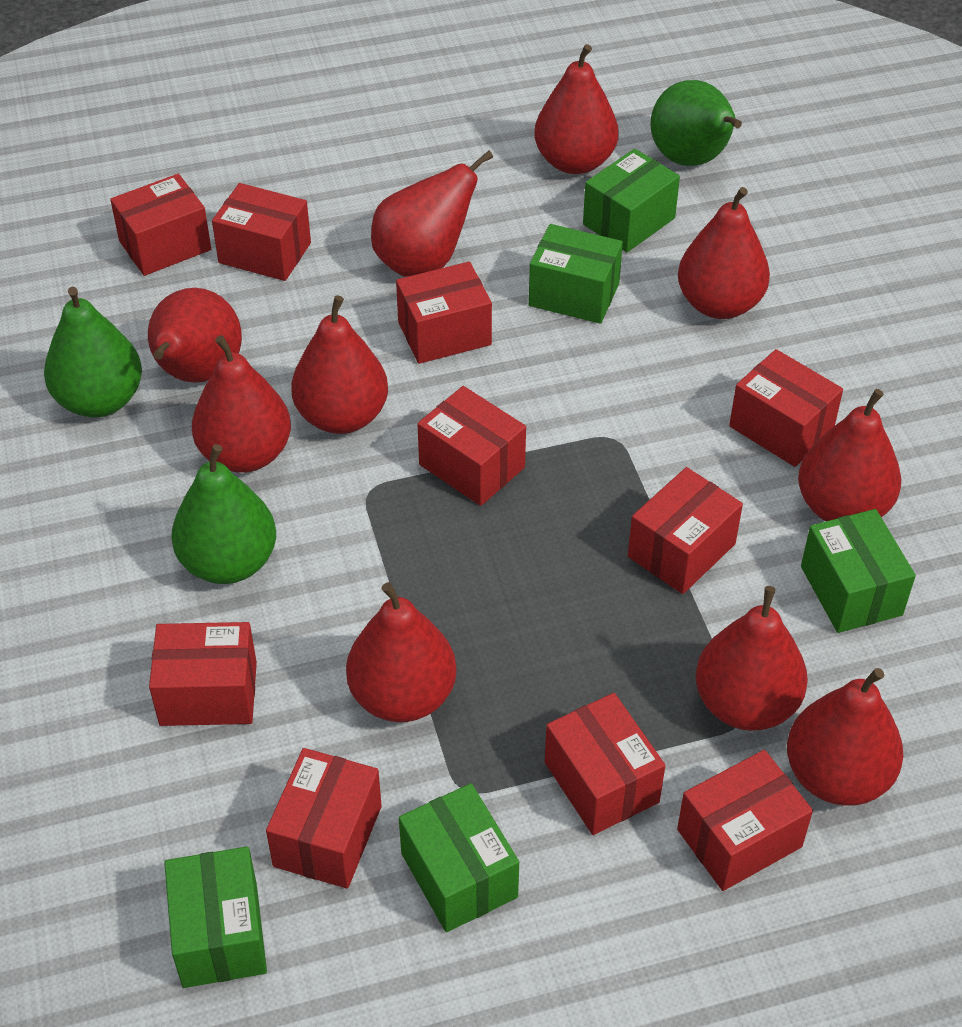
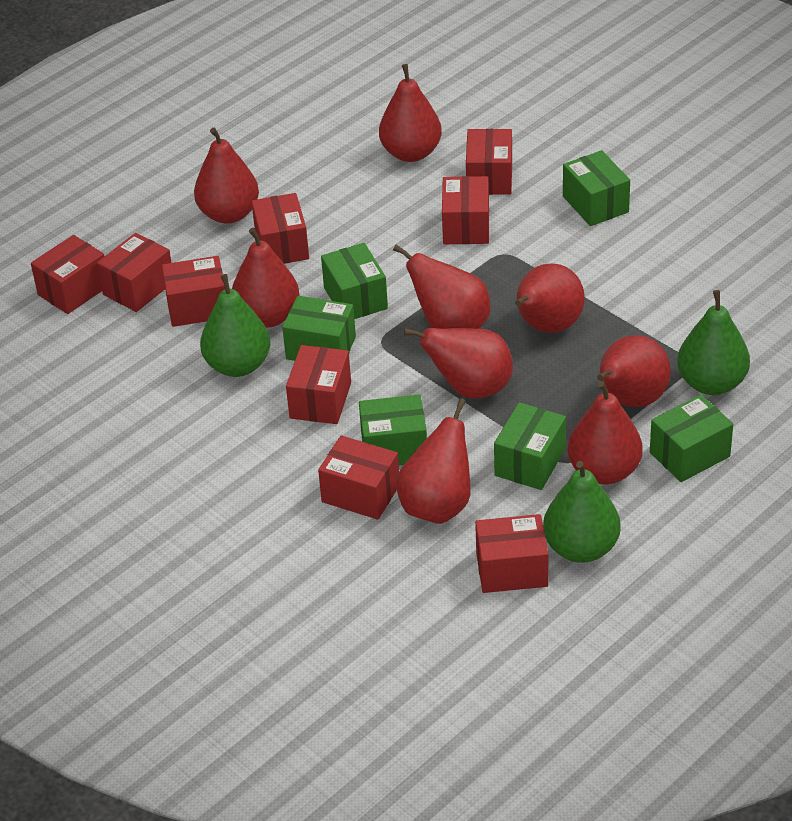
green box: [164,847,267,988] [399,783,519,932] [529,224,623,324] [583,149,680,252] [801,509,916,633] = 5 -> [282,296,356,361] [321,243,388,319] [359,394,427,465] [494,402,566,490] [563,150,630,226] [650,394,733,482] = 6
red box: [110,174,211,276] [149,622,257,726] [212,183,311,281] [266,748,382,889] [396,262,492,364] [417,386,526,506] [545,693,665,835] [628,467,743,594] [677,750,813,891] [729,349,843,467] = 10 -> [31,235,104,314] [97,233,172,312] [162,256,225,327] [251,193,309,264] [286,345,351,424] [318,435,399,520] [442,176,489,244] [466,129,512,195] [475,514,548,593] = 9
red pear: [148,288,242,383] [192,335,291,473] [291,295,388,434] [346,582,456,722] [371,151,493,277] [534,44,619,174] [678,187,770,319] [696,586,808,731] [787,668,903,806] [798,389,901,521] = 10 -> [194,128,259,224] [232,228,300,328] [379,64,442,162] [393,245,491,329] [396,398,471,524] [404,328,513,399] [515,264,585,333] [568,381,643,484] [597,335,671,407] = 9

